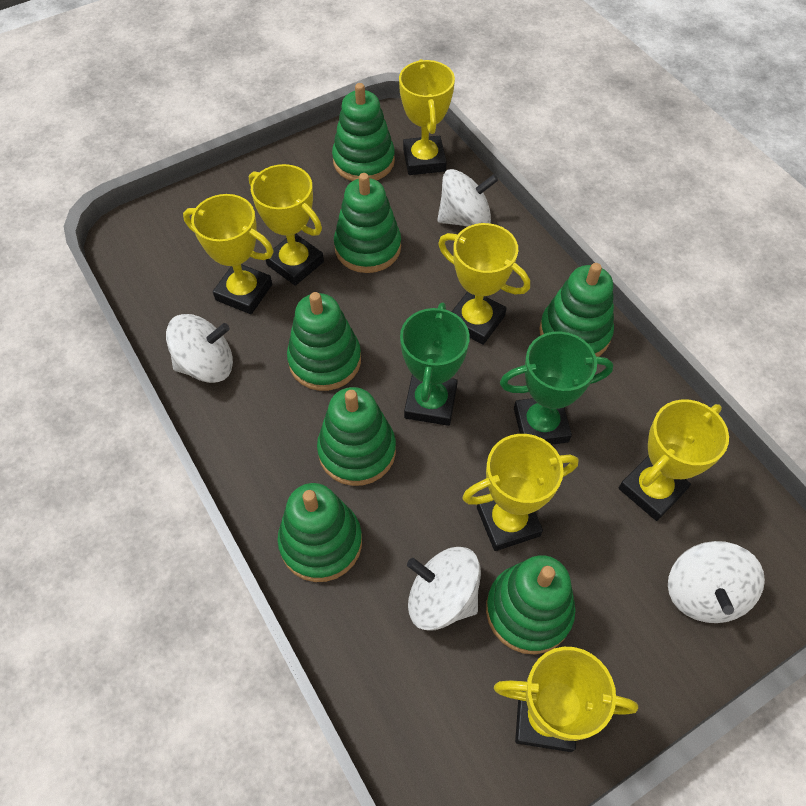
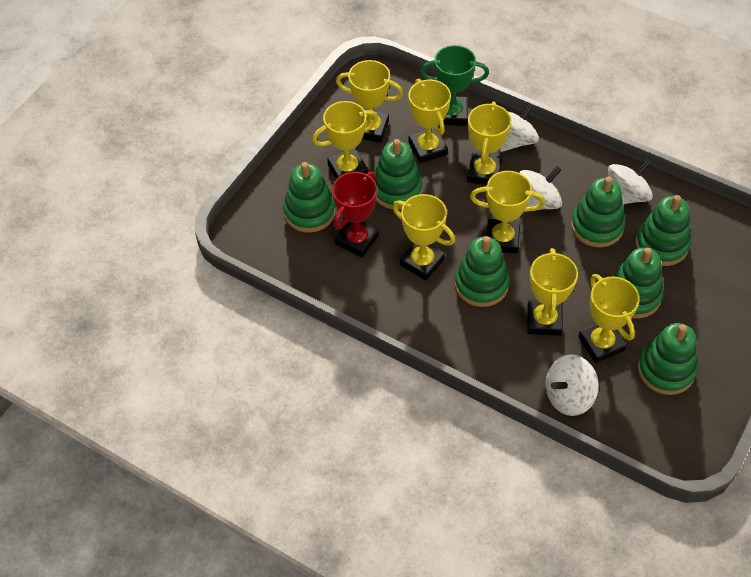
green trophy: [400,302,470,426] [500,331,613,445] = 2 -> [420,45,489,126] = 1
red trophy: none = 0 -> [332,172,379,257] = 1
yellow trophy: [183,194,274,314] [249,164,324,286] [399,59,455,175] [438,223,530,345] [462,434,579,551] [494,647,638,752] [619,399,729,521] = 7 -> [312,101,378,179] [336,60,404,143] [392,194,455,281] [408,79,451,163] [467,101,511,185] [470,171,545,254] [527,248,578,336] [578,274,640,363] = 8

